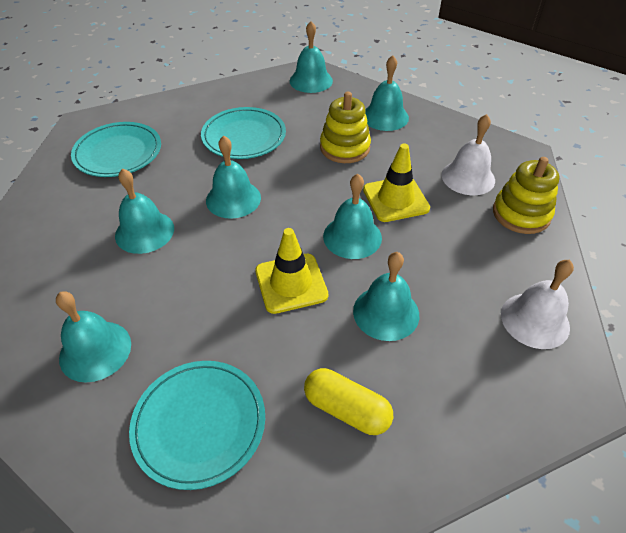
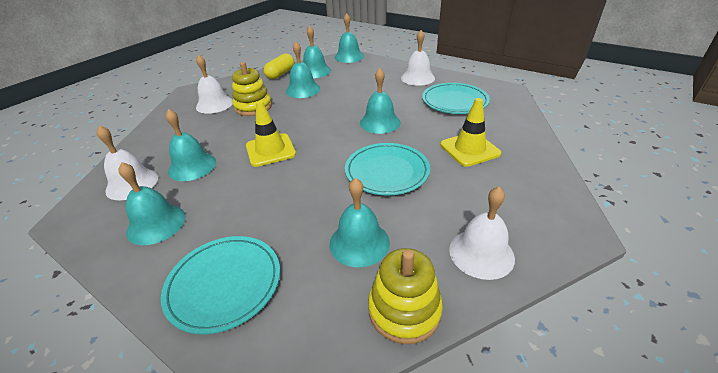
white bell: [442,114,495,195] [501,260,574,349] = 2 -> [97,126,158,200] [196,55,233,114] [401,30,435,86] [449,187,515,280] = 4

